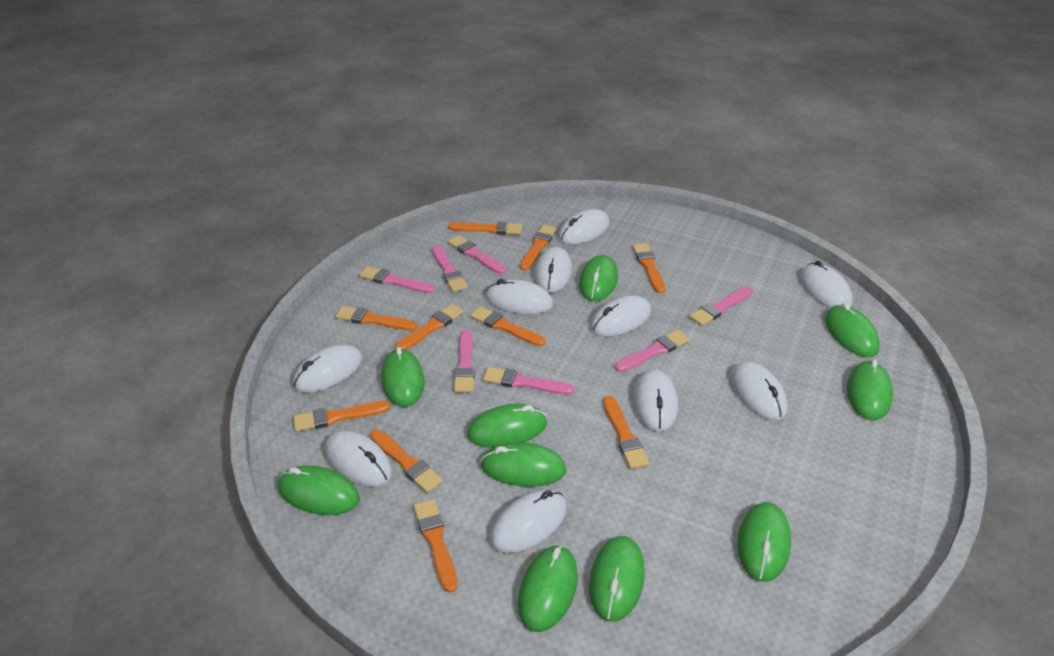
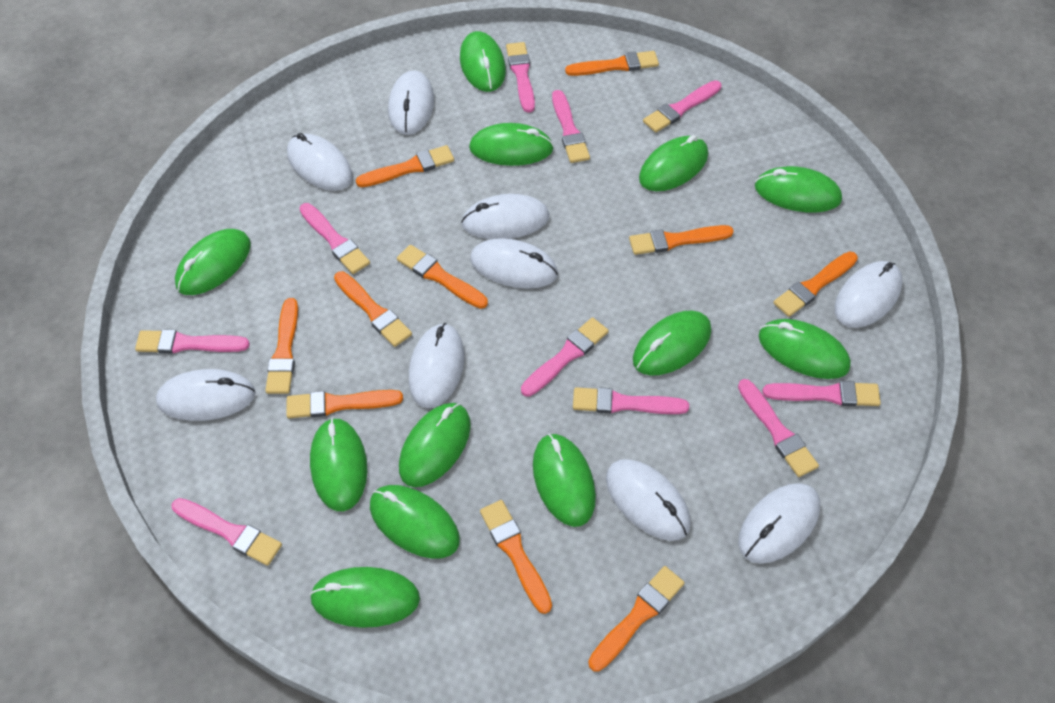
green mouse: [278,465,360,515] [381,347,425,407] [467,404,547,448] [480,442,567,487] [518,545,578,632] [579,255,618,301] [589,536,645,622] [737,502,791,582] [825,303,880,357] [847,359,893,420] = 10 -> [175,229,251,295] [309,567,420,628] [310,418,367,511] [370,485,460,558] [399,403,471,487] [460,31,506,92] [469,123,554,166] [533,433,596,527] [633,311,711,376] [639,135,708,191] [755,166,842,213] [759,319,851,379] = 12
pink brush: [359,266,435,293] [432,245,468,292] [448,235,506,274] [454,330,475,393] [483,367,574,395] [615,330,690,372] [689,286,753,326] = 7 -> [135,329,250,354] [172,498,282,566] [299,203,370,274] [506,42,535,113] [521,317,609,397] [552,90,590,163] [573,387,689,414] [643,80,722,133] [738,379,819,477] [762,381,881,406] = 10
white mouse: [293,344,362,393] [325,430,392,487] [486,279,553,314] [490,490,567,553] [534,247,572,293] [558,209,610,244] [591,295,651,336] [633,369,678,431] [731,361,788,420] [800,261,852,308] = 10 -> [156,369,255,421] [287,133,353,191] [388,70,434,135] [409,323,464,408] [461,194,549,239] [470,238,558,289] [606,459,691,541] [738,483,820,564] [835,261,903,328] = 9

